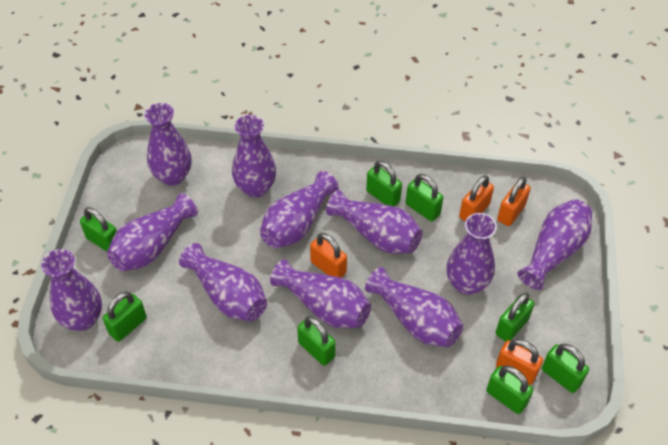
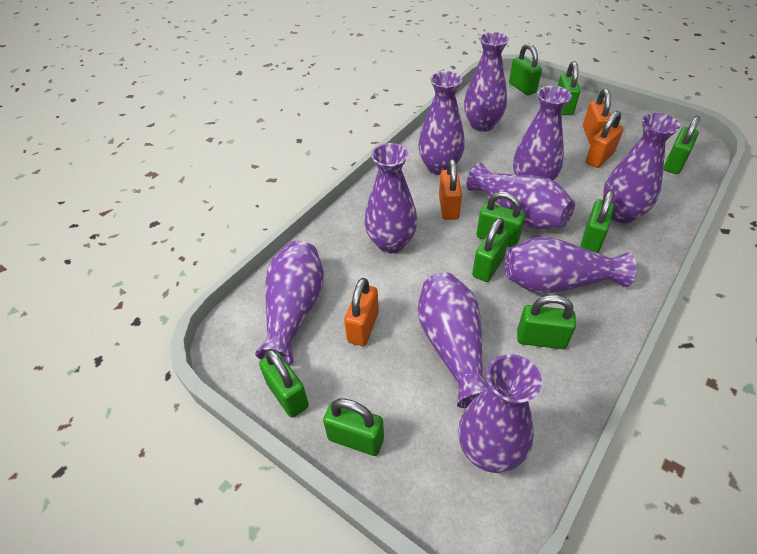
green padlock: [80,207,117,252] [103,292,147,342] [297,316,336,366] [366,161,402,207] [406,174,443,221] [486,366,533,414] [496,292,534,342] [542,344,589,393] = 8 -> [259,349,309,418] [323,398,384,456] [472,218,510,282] [477,192,525,247] [509,43,542,95] [517,295,576,349] [558,61,580,115] [580,190,614,253] [663,116,700,174] = 9
purple vase: [41,249,102,331] [107,193,198,271] [145,103,192,186] [179,243,267,321] [232,115,276,198] [260,171,339,248] [270,259,371,328] [326,190,423,254] [365,267,463,347] [447,213,497,295] [517,199,592,290] = 11 -> [255,241,324,365] [364,143,417,253] [418,71,465,175] [418,272,490,408] [458,354,542,473] [464,32,509,132] [466,163,575,229] [504,237,636,293] [513,86,572,181] [603,113,680,223] = 10

